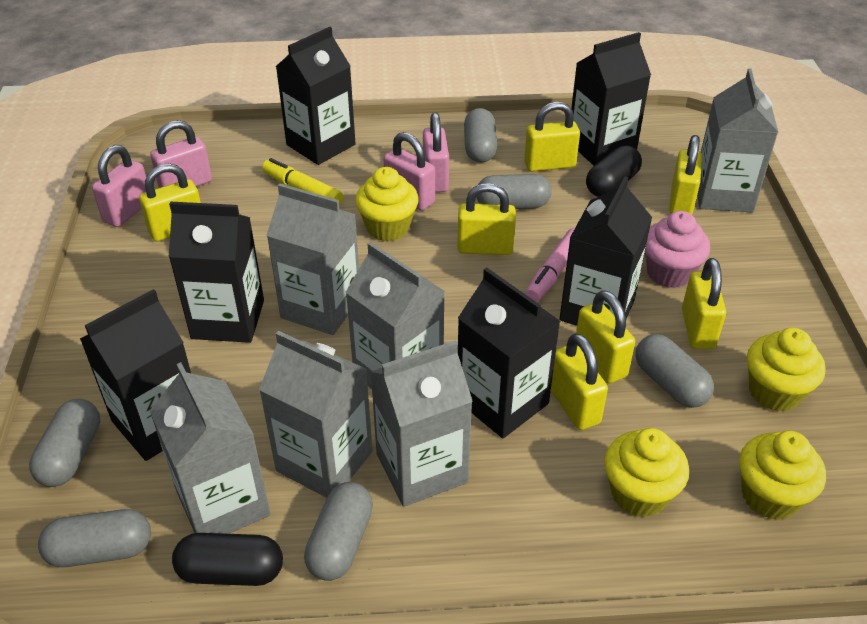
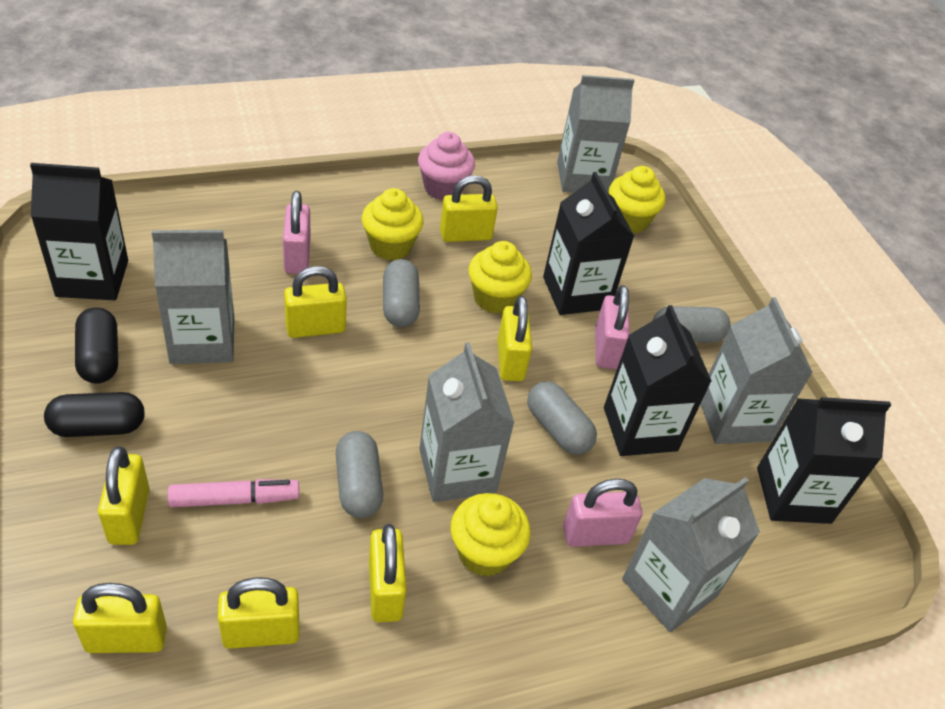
black carton: [80,289,191,461] [169,202,264,343] [276,27,356,165] [458,268,560,438] [559,176,652,326] [571,32,651,166] = 6 -> [30,163,128,300] [543,172,635,315] [604,305,712,456] [757,397,891,524] = 4
grey capsule: [29,399,100,487] [38,509,151,567] [304,482,373,581] [464,108,497,163] [476,174,552,209] [636,334,714,408] = 6 -> [336,431,383,518] [383,259,420,327] [527,381,597,455] [653,306,731,343] = 4
grey carton: [149,362,270,534] [259,331,372,498] [266,183,359,335] [346,242,445,389] [371,340,473,507] [697,68,778,212] = 6 -> [152,230,235,364] [419,342,515,502] [557,75,635,193] [622,477,760,632] [701,297,813,444] = 5
pink padlock: [92,145,146,227] [150,120,212,188] [383,132,435,211] [423,112,449,192] = 4 -> [283,191,311,274] [563,479,643,547] [595,285,630,369] = 3
yellow marker: [262,158,343,205] = 1 -> none = 0

